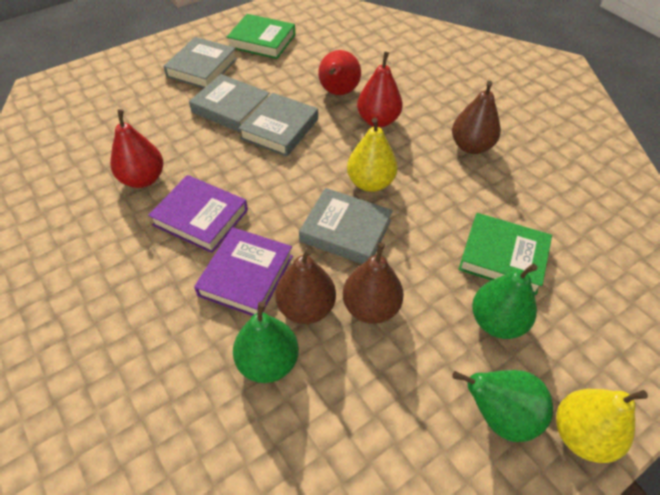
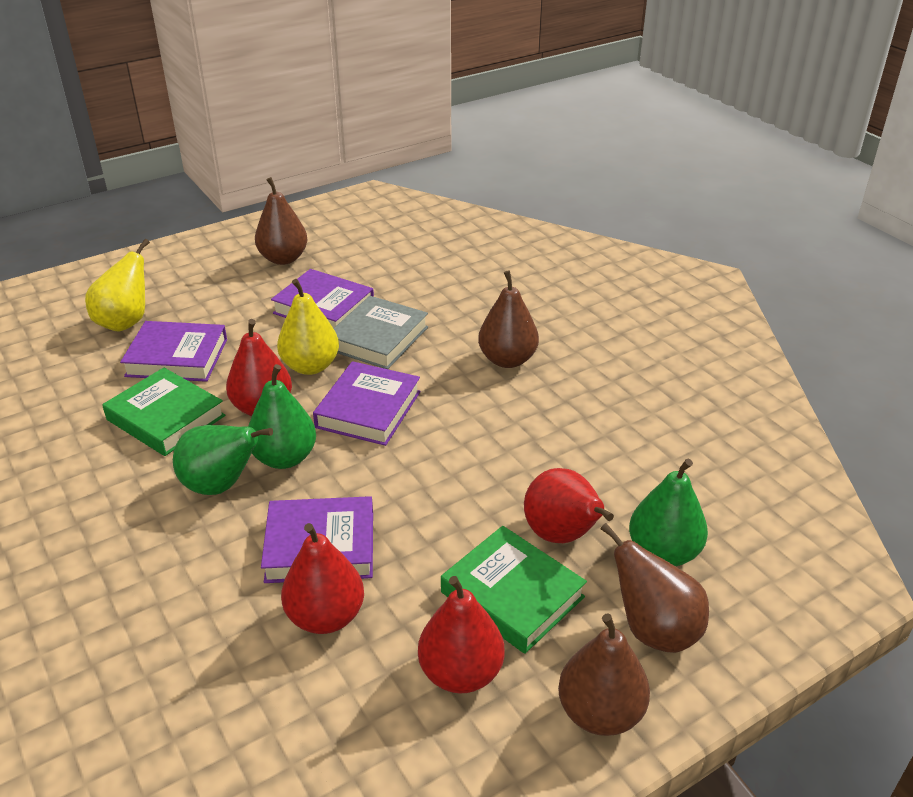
brown pear: [275,248,336,324] [343,242,404,324] [452,81,501,154] = 3 -> [255,177,308,265] [478,270,539,368] [558,614,650,736] [601,523,709,653] = 4
grey book: [163,37,237,88] [189,74,270,133] [238,93,318,157] [299,188,393,264] = 4 -> [333,296,428,369] = 1
purple book: [148,175,248,253] [194,227,293,316] = 2 -> [120,321,227,382] [261,496,373,583] [271,269,374,328] [313,361,421,446] = 4
red pear: [110,109,163,188] [318,50,361,95] [357,51,403,127] = 3 -> [226,319,292,416] [281,523,364,634] [418,576,504,693] [524,468,614,543] = 4

